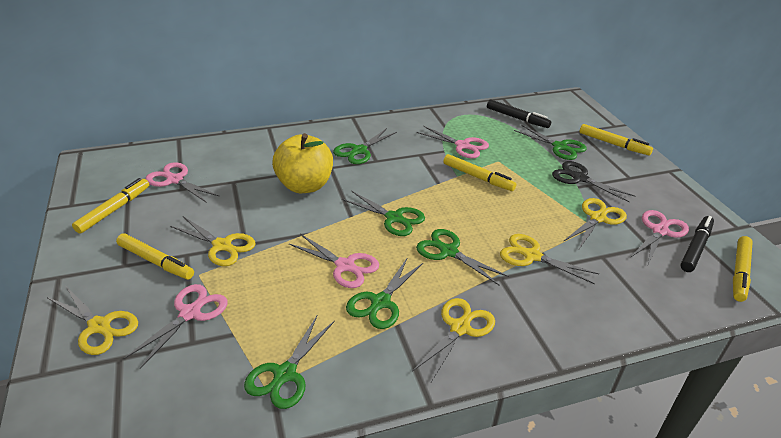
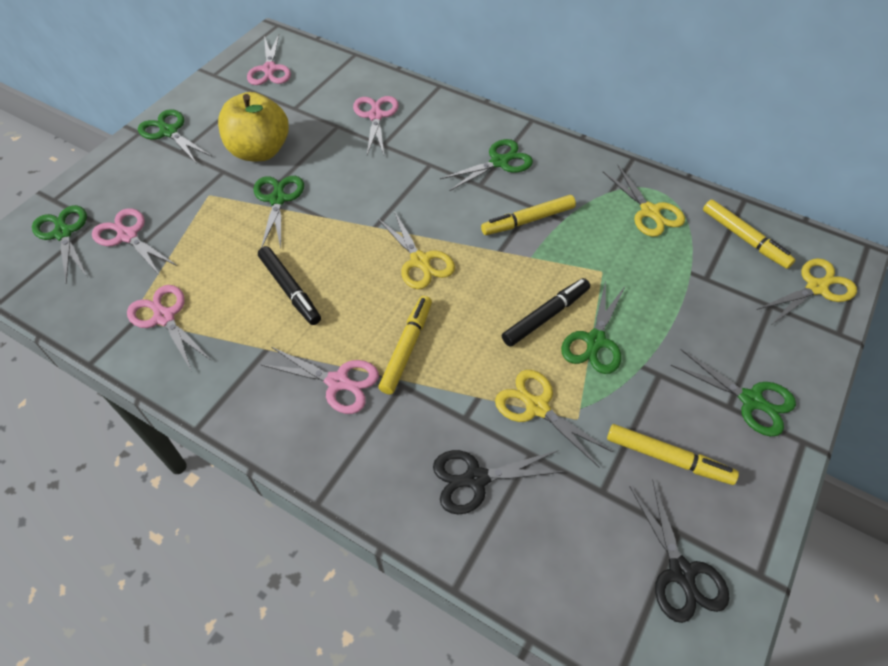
black scissors: [552,161,635,202] = 1 -> [433,450,566,515] [630,481,729,623] = 2
yellow marker: [72,178,149,233] [116,234,194,280] [443,154,516,191] [580,124,653,155] [733,236,753,302] = 5 -> [379,296,432,394] [481,195,576,235] [607,424,739,485] [703,199,796,269] = 4
yellow scissors: [47,287,138,355] [170,216,255,266] [413,298,495,382] [500,234,599,284] [563,198,627,249] = 5 -> [378,211,455,289] [495,370,613,468] [603,165,685,237] [756,258,857,324] = 4

